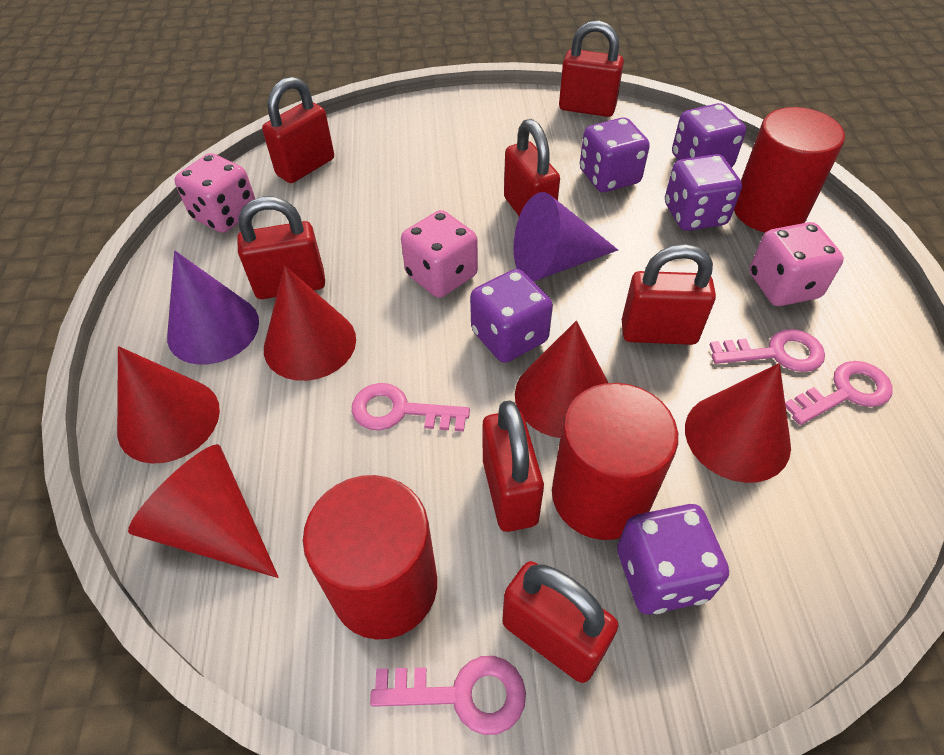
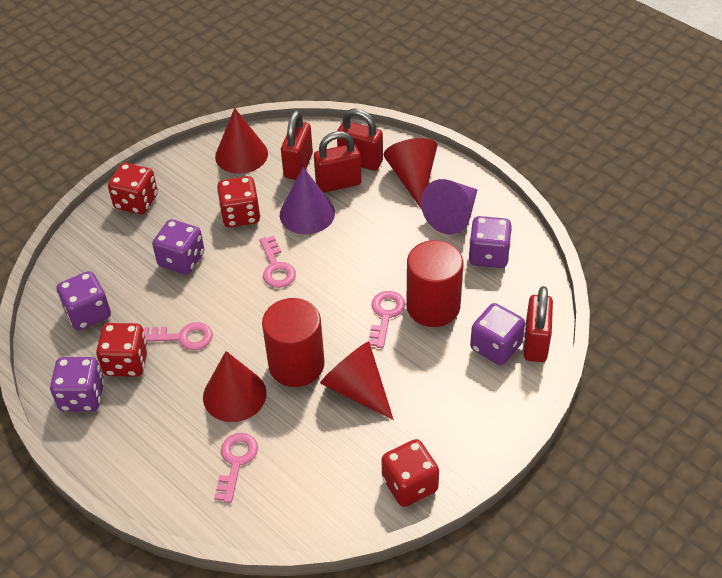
pink dice: [174,153,255,233] [401,210,478,298] [749,222,844,306] = 3 -> none = 0
red cone: [117,346,220,464] [128,444,278,578] [264,265,356,381] [515,321,608,438] [685,363,791,483] = 5 -> [203,351,267,422] [215,108,268,174] [320,341,394,420] [384,138,438,209] = 4
red cylinder: [303,475,437,639] [552,383,678,540] [734,107,845,233] = 3 -> [262,298,324,387] [406,240,463,327] = 2
red dice: none = 0 -> [96,323,148,377] [108,163,158,214] [217,176,260,227] [382,439,439,507] = 4
red padlock: [237,197,325,299] [262,77,334,183] [482,400,544,532] [502,561,618,683] [504,119,560,216] [559,21,624,117] [622,244,716,345] = 7 -> [281,110,313,180] [314,131,361,193] [337,109,383,171] [524,286,553,362] = 4

